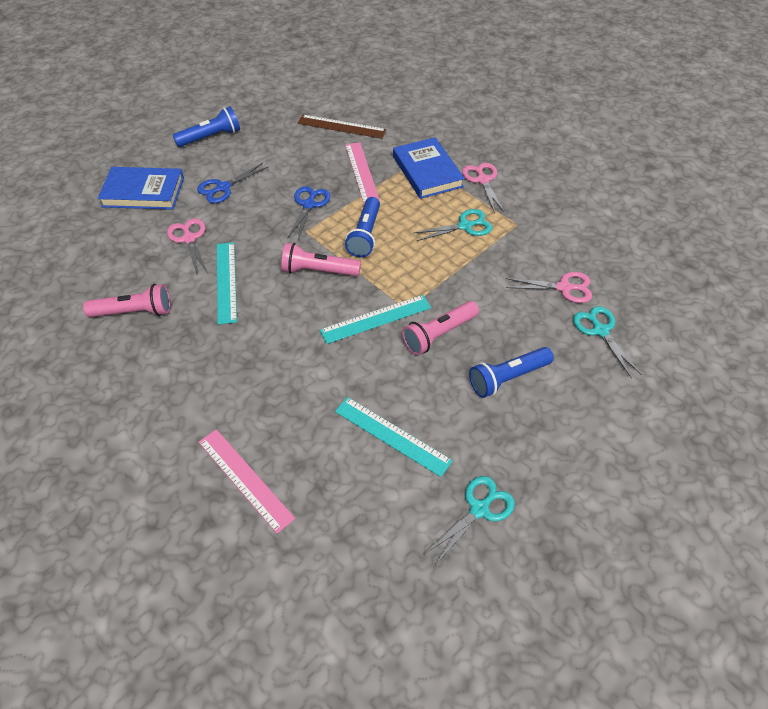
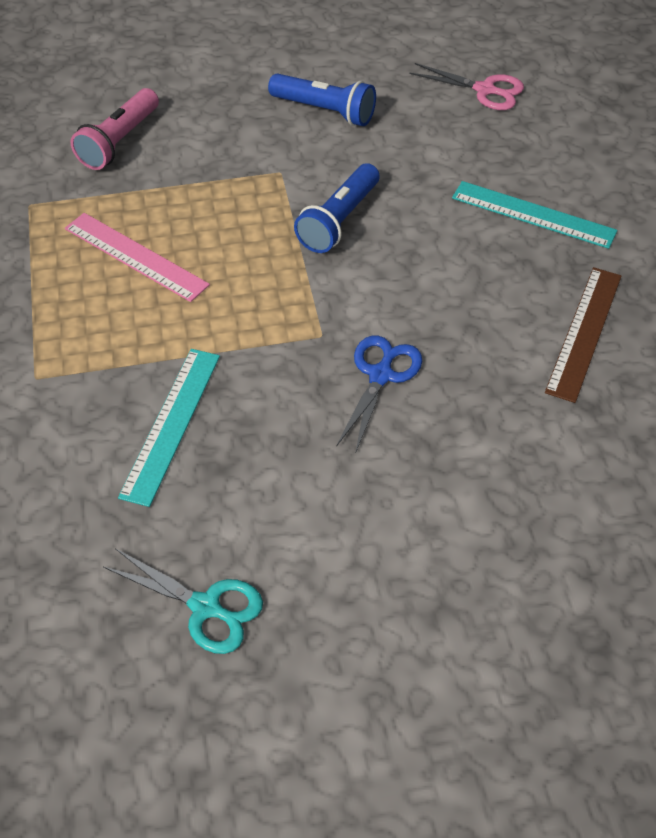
blue book: [98,167,184,210] [393,137,465,199] = 2 -> none = 0
blue flashlight: [173,106,240,147] [345,197,380,257] [469,347,554,398] = 3 -> [268,73,376,126] [294,163,379,253] = 2
blue scissors: [197,163,268,203] [287,186,331,240] = 2 -> [336,336,422,454] = 1
pink flashlight: [83,284,171,317] [281,243,361,276] [402,301,479,355] = 3 -> [71,88,159,170] = 1
pink ruler: [199,429,295,534] [345,142,380,204] = 2 -> [65,213,210,302] = 1
pink scissors: [167,219,208,274] [462,163,505,213] [506,272,592,303] = 3 -> [409,63,524,110] = 1
turquoise ruler: [217,242,237,325] [320,295,431,344] [335,397,453,477] = 3 -> [118,349,220,507] [452,181,618,249] = 2
turquoise scissors: [414,209,492,241] [425,476,515,564] [573,306,642,378] = 3 -> [103,548,263,654] = 1

